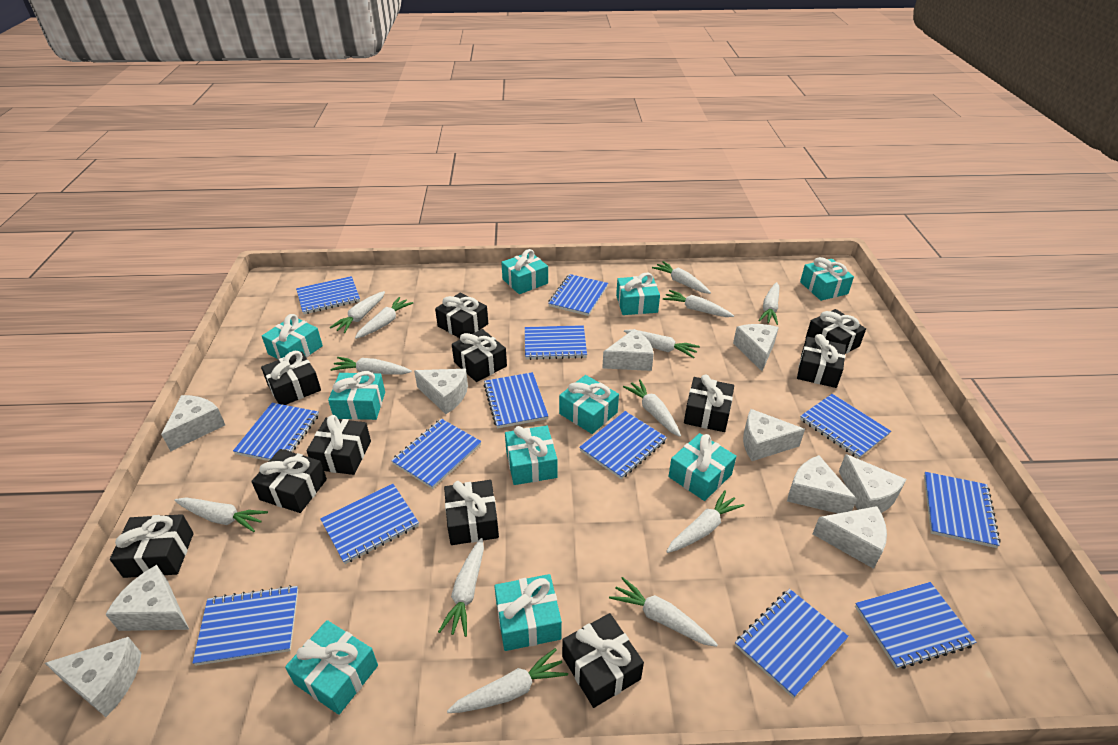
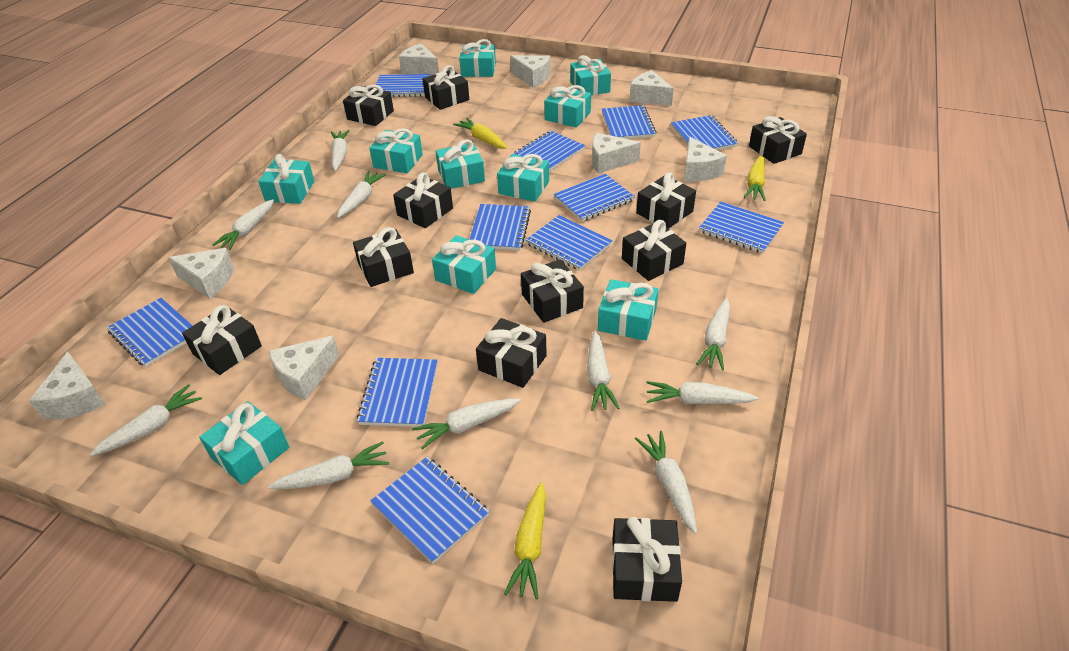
blue notebook: [192,585,298,666] [233,403,319,461] [296,276,360,314] [320,484,419,564] [391,419,482,489] [484,372,548,428] [525,325,587,360] [548,274,608,316] [579,411,667,479] [735,589,849,698] [800,394,891,459] [855,582,977,669] [924,472,1001,548] = 13 -> [107,298,193,367] [357,358,438,427] [370,457,489,564] [376,74,430,97] [469,204,531,251] [513,131,585,172] [526,215,613,271] [554,174,635,222] [602,105,656,139] [671,115,738,150] [699,202,784,254] = 11
white carrot: [174,497,268,532] [330,291,385,333] [330,357,412,375] [355,297,413,339] [438,538,484,637] [447,648,568,713] [609,577,718,647] [623,379,681,437] [624,329,700,358] [652,261,711,294] [663,290,734,317] [666,490,744,553] [758,282,779,325] = 13 -> [90,384,202,456] [212,199,274,250] [268,441,389,489] [331,130,350,171] [337,171,386,218] [412,398,521,449] [587,331,619,411] [635,431,697,534] [646,381,758,404] [697,298,730,370] = 10
white cheese: [45,637,141,717] [105,565,189,631] [161,395,225,451] [414,369,468,414] [602,329,654,371] [733,324,779,371] [743,409,805,461] [787,455,857,513] [813,506,887,569] [839,454,906,513] = 10 -> [29,352,106,420] [168,248,234,299] [269,336,339,400] [399,43,439,75] [510,55,550,88] [592,133,641,174] [630,70,674,106] [684,137,727,182] = 8
yellow carrot: none = 0 -> [453,118,507,149] [504,482,546,599] [744,155,765,201] = 3

